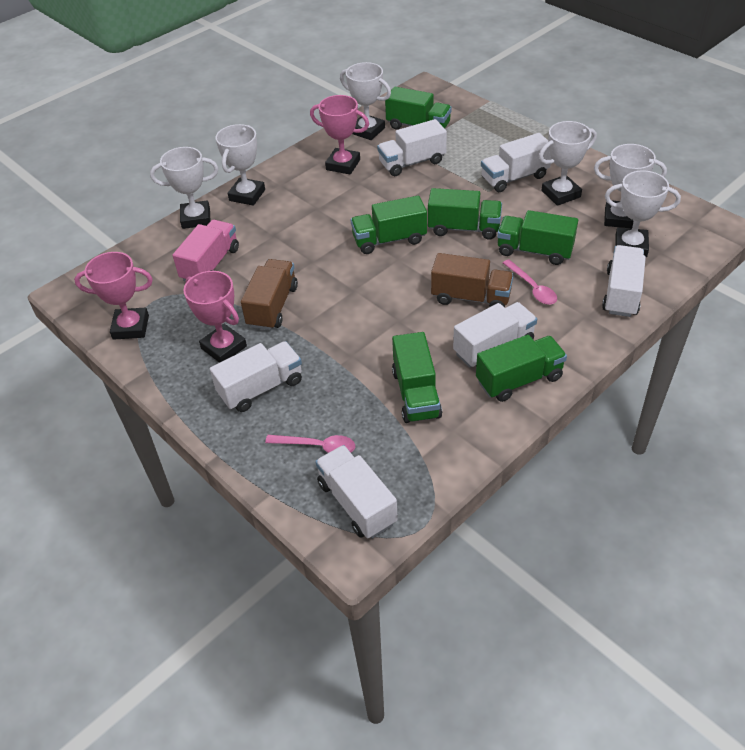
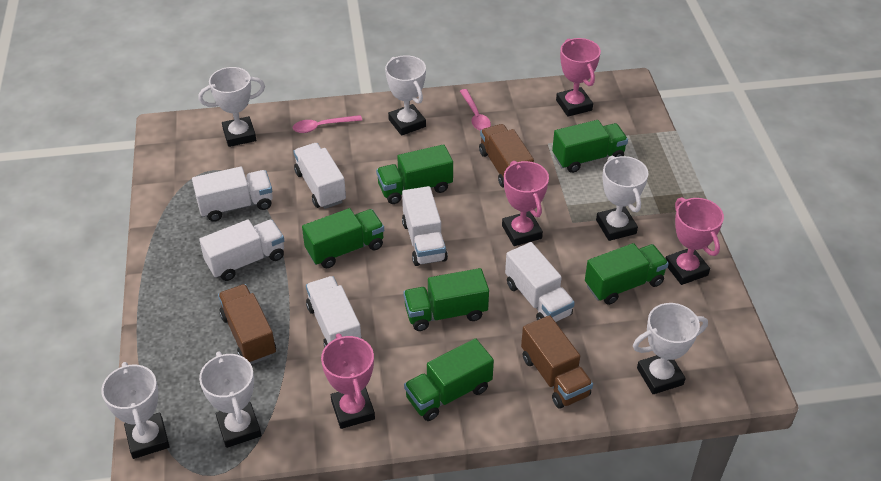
brown truck: [241,259,298,330] [431,253,514,307] = 2 -> [218,284,276,364] [479,124,534,188] [521,315,593,409] = 3
pink trophy: [74,252,153,340] [183,271,247,363] [310,95,369,174] = 3 -> [321,333,375,429] [502,161,549,246] [556,38,601,117] [665,197,724,285] = 4
pink truck: [172,220,239,281] = 1 -> none = 0

